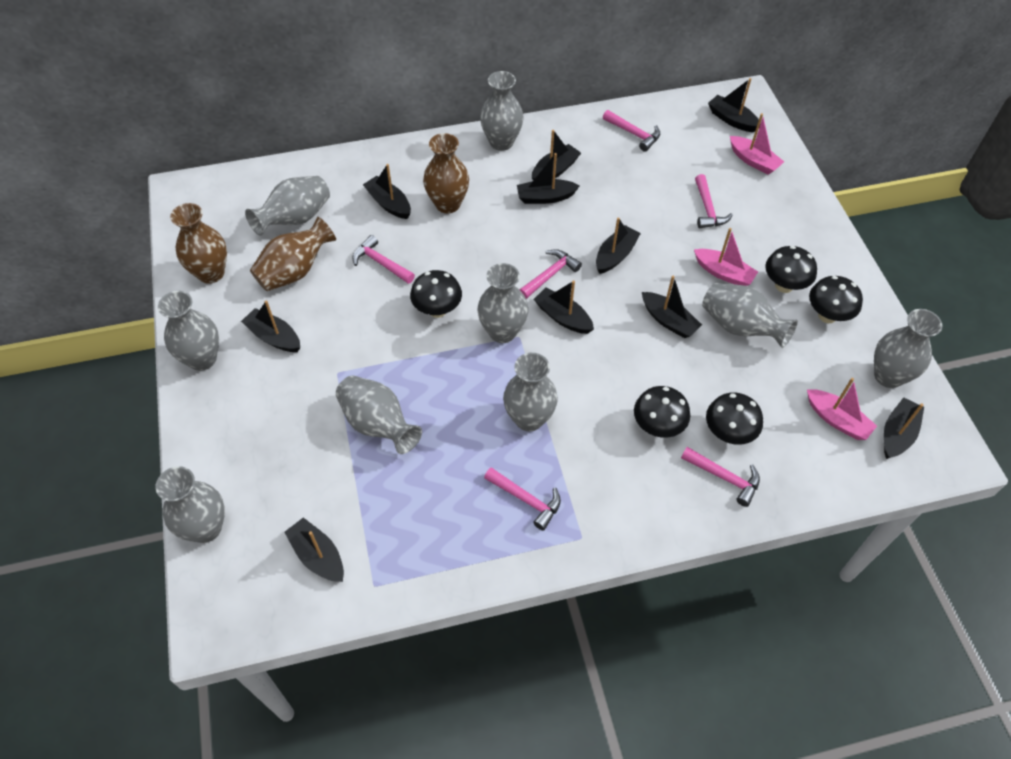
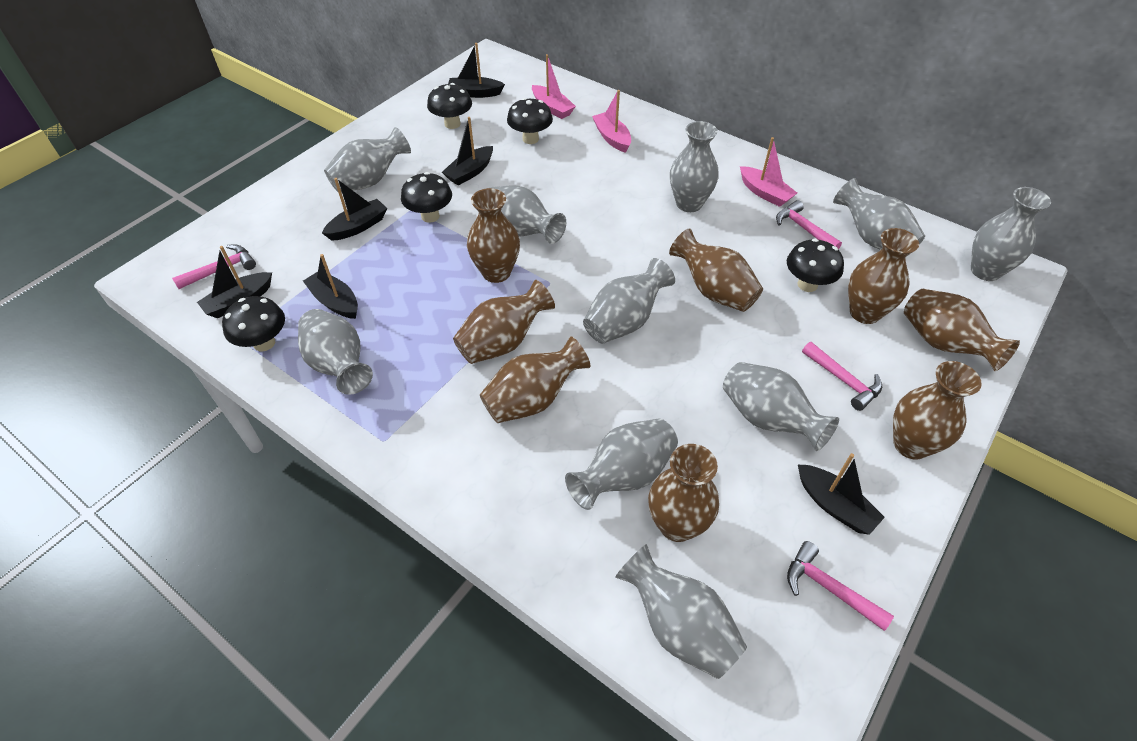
black boat: [241,301,300,352] [284,517,344,582] [363,164,411,219] [517,153,580,204] [532,130,581,180] [534,281,594,334] [596,218,641,274] [642,276,702,338] [708,78,761,132] [884,397,924,459] = 10 -> [197,246,272,318] [303,254,358,319] [322,178,387,241] [442,117,493,186] [448,43,505,98] [798,453,885,535] = 6
brown vase: [170,203,227,284] [250,217,336,291] [423,133,469,213] = 3 -> [453,280,555,364] [467,188,520,283] [480,336,590,423] [648,444,719,542] [669,229,763,312] [848,228,919,324] [893,361,982,459] [904,289,1020,371] = 8
grey vase: [156,466,225,543] [158,291,219,371] [245,176,330,236] [336,375,422,454] [477,263,528,343] [480,71,524,151] [503,352,558,431] [702,283,798,348] [874,309,942,388] = 9 -> [298,309,373,395] [324,127,411,193] [490,185,566,244] [565,418,678,510] [583,258,675,344] [615,544,747,679] [670,121,719,212] [723,362,839,451] [833,178,925,257] [971,187,1051,281] = 10
pink hammer: [352,235,415,284] [484,467,561,531] [519,249,582,299] [603,110,660,151] [681,447,760,507] [695,174,733,228] = 6 -> [172,244,256,289] [776,200,842,249] [787,541,894,631] [802,342,882,411] = 4

